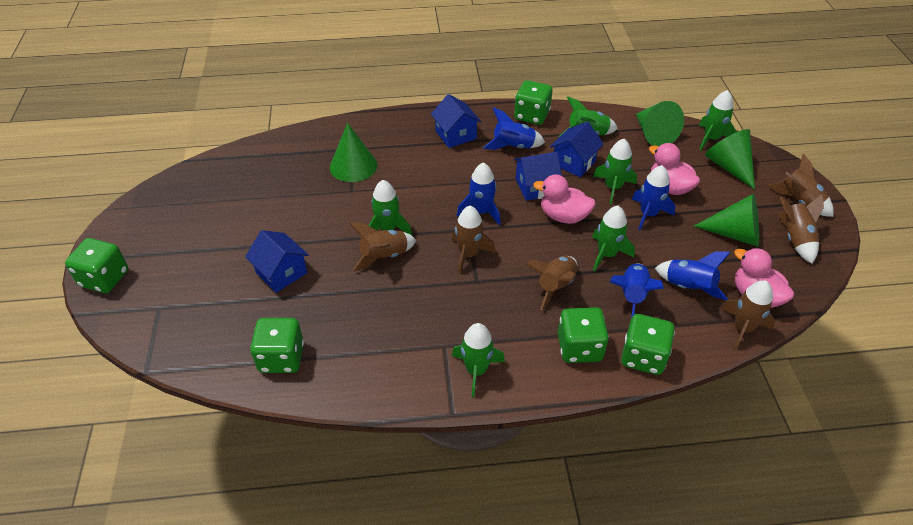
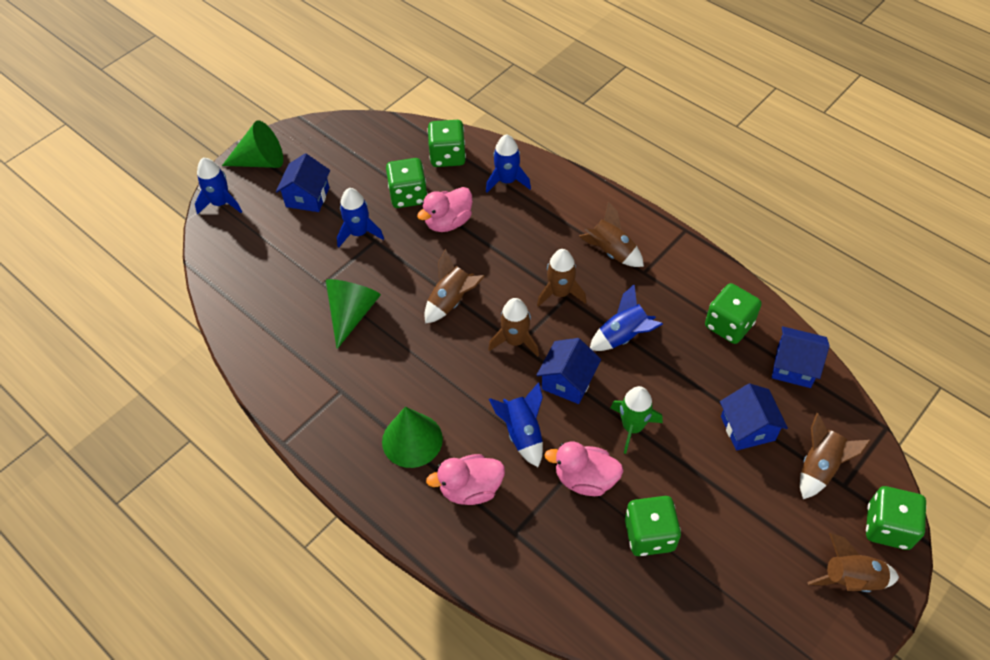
green cone: [330,123,377,182] [636,101,684,147] [694,194,759,247] [705,129,755,189] = 4 -> [222,120,283,168] [326,279,381,349] [382,407,443,468] = 3
green rocket: [369,180,412,235] [452,323,505,397] [559,96,618,137] [592,206,635,271] [593,139,637,204] [699,90,737,150] = 6 -> [611,386,663,454] = 1

